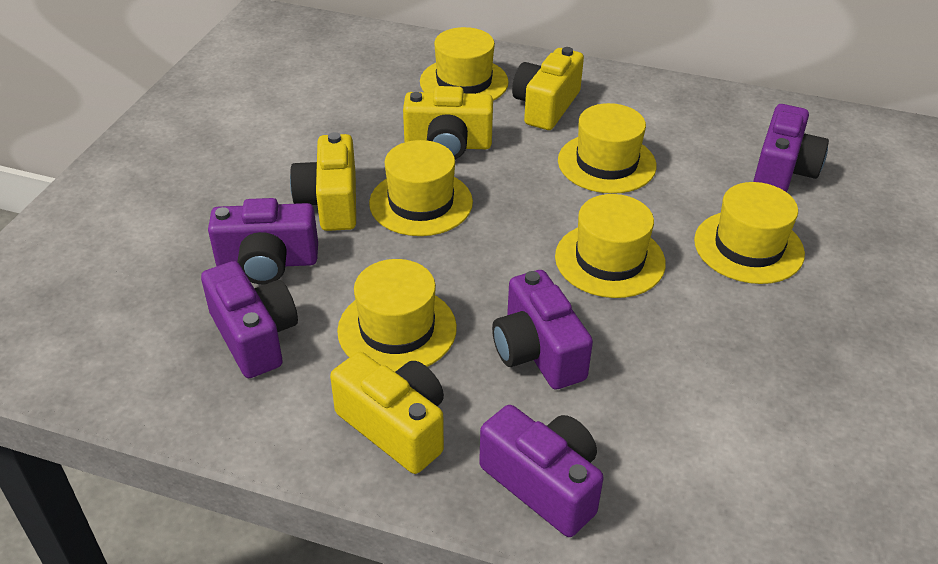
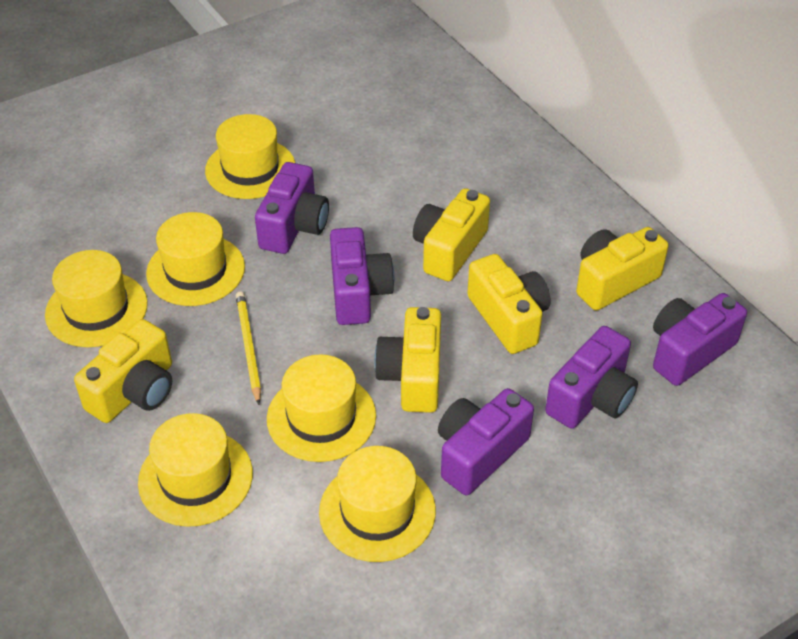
yellow camera: [290,132,356,231] [330,352,444,474] [403,86,493,159] [512,47,584,130] = 4 -> [74,319,172,423] [374,307,441,413] [413,188,490,281] [467,254,551,354] [576,227,669,311] = 5
yellow pencil: none = 0 -> [236,292,261,405] = 1

